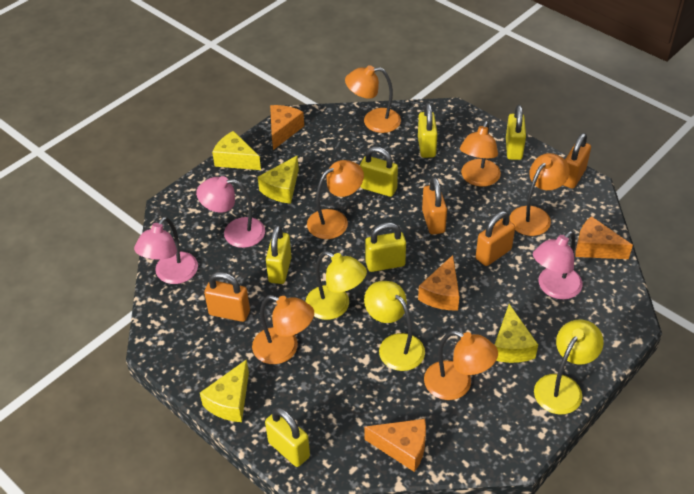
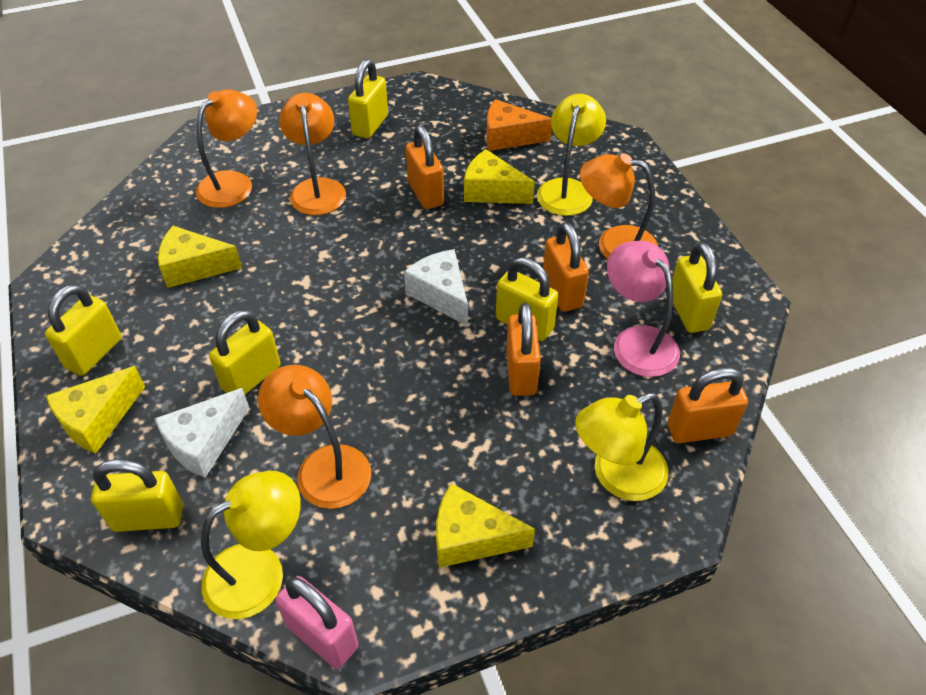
orange cheese: [270,105,304,150] [364,419,426,472] [418,255,460,310] [576,216,633,259] = 4 -> [486,99,552,151] = 1
orange lamp: [252,295,314,364] [307,160,364,239] [345,65,401,133] [424,330,498,400] [460,121,501,187] [509,153,570,236] = 6 -> [196,89,257,208] [258,365,371,509] [279,93,346,215] [580,153,658,259] = 4
pink lamp: [134,217,198,284] [196,176,265,248] [533,231,583,299] = 3 -> [607,241,680,377] = 1
pink padlock: none = 0 -> [275,576,358,669] = 1
white cheese: none = 0 -> [154,388,249,478] [404,249,468,326] = 2

